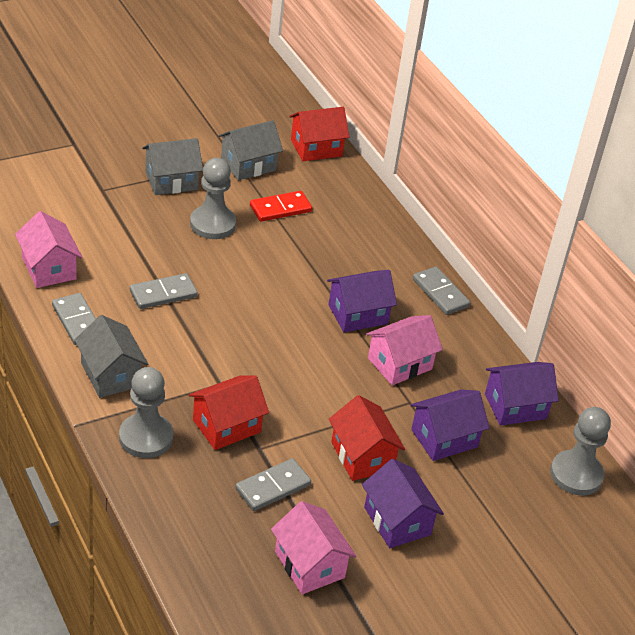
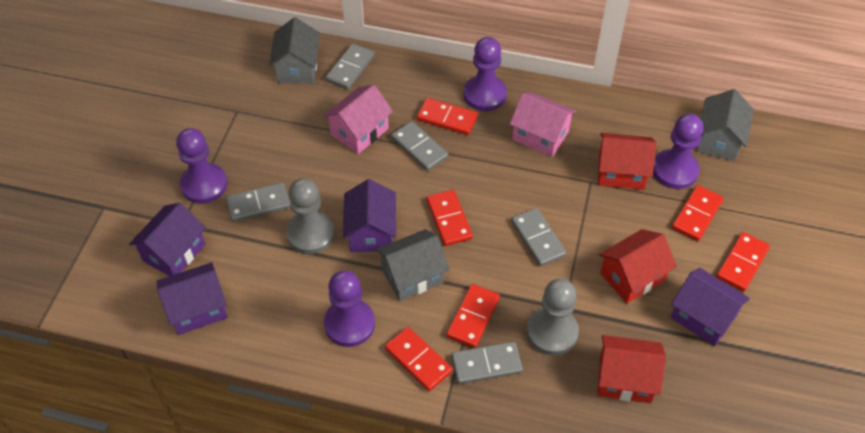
grey domino: [52,293,96,345] [130,273,198,309] [235,458,311,511] [413,267,470,315] = 4 -> [226,183,290,222] [326,43,375,90] [391,121,448,171] [451,342,523,384] [511,208,566,266] = 5
grey pawn: [119,367,173,458] [190,158,236,239] [550,407,611,495] = 3 -> [286,178,335,254] [527,279,579,355] = 2
pink house: [15,211,82,288] [271,501,356,594] [366,315,443,385] = 3 -> [323,84,393,154] [510,92,577,157] = 2
purple pawn: none = 0 -> [176,128,228,204] [324,270,375,347] [464,37,507,111] [653,114,704,189] = 4
red domino: [250,191,312,222] = 1 -> [385,327,452,391] [417,98,478,135] [426,190,473,246] [446,284,500,348] [672,185,724,241] [716,232,770,291] = 6

